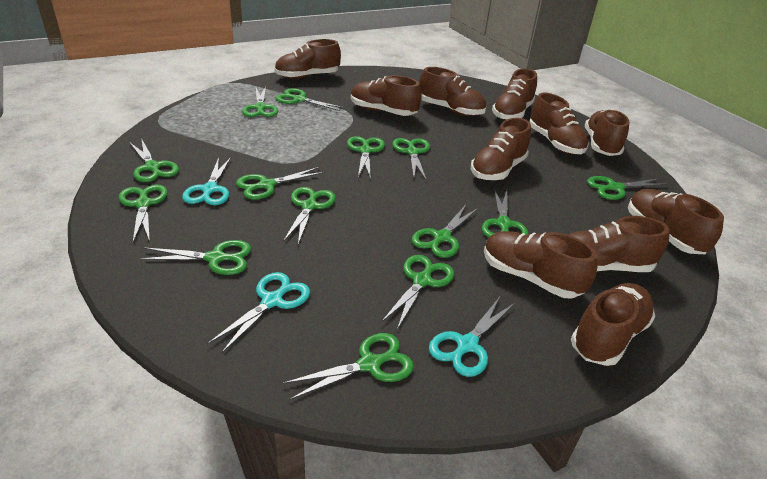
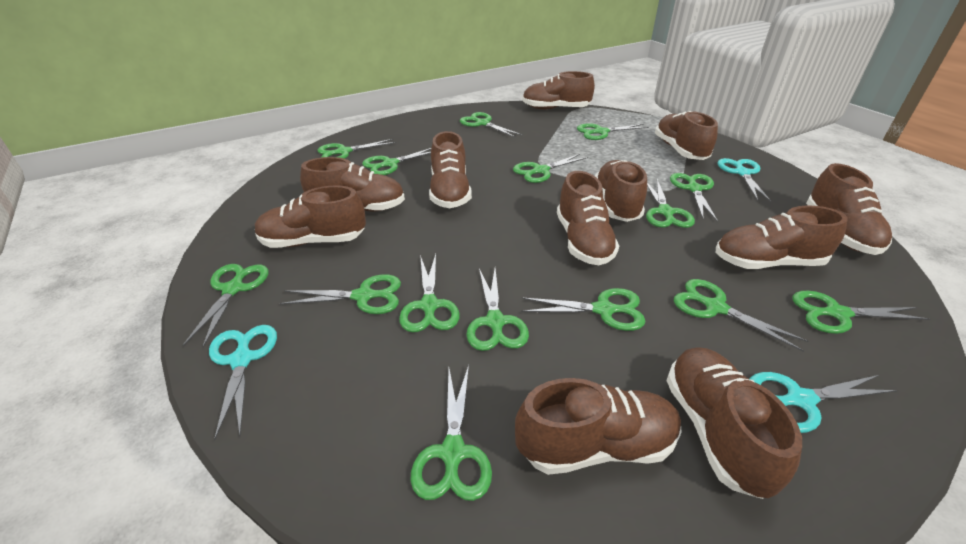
green scissors: [118,185,168,242] [129,138,179,182] [139,240,252,275] [236,167,325,200] [242,86,278,117] [275,88,344,111] [283,187,336,244] [283,333,414,400] [347,136,385,179] [381,255,454,329] [392,138,430,180] [411,205,478,258] [482,189,528,238] [587,176,668,200] = 14 -> [183,264,269,348] [280,274,401,314] [317,139,396,159] [362,148,431,175] [399,254,460,333] [411,365,492,501] [460,112,522,137] [466,268,529,351] [513,154,588,183] [521,288,646,331] [577,123,649,140] [646,179,695,228] [670,173,718,222] [674,279,808,352] [792,291,930,334] = 15

